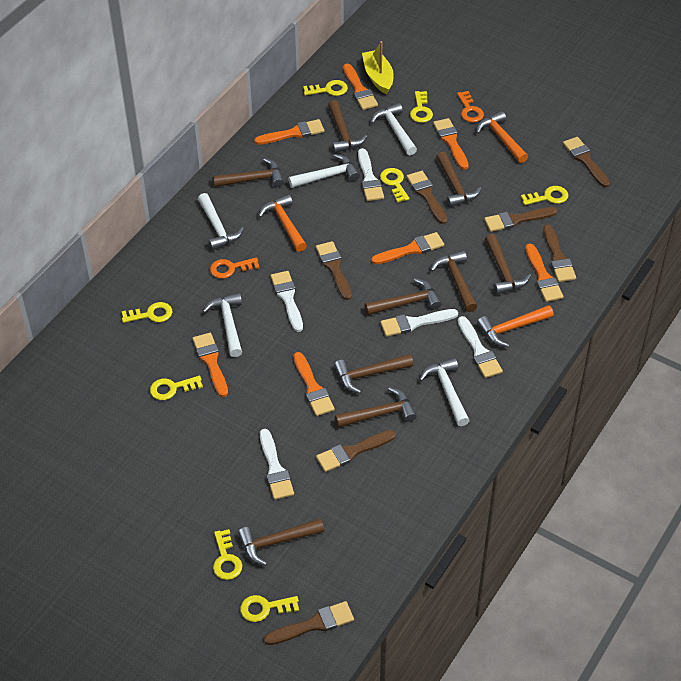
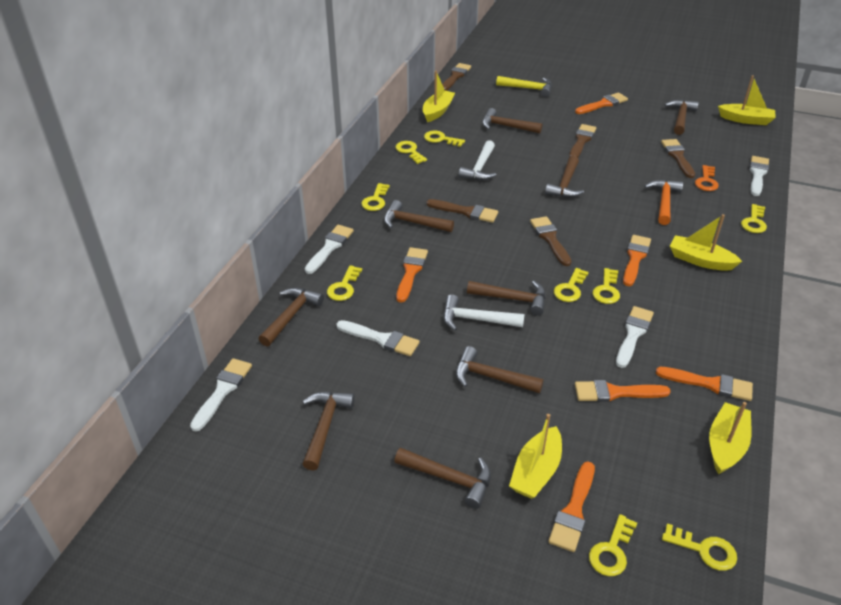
brown brush: [264,601,354,645] [316,241,352,300] [316,430,396,472] [407,171,448,224] [484,207,557,232] [543,224,576,282] [563,137,610,187] = 7 -> [427,199,498,223] [442,63,471,91] [530,216,572,266] [569,124,596,158] [661,139,695,178] = 5
orange brush: [193,333,228,397] [254,119,324,145] [293,352,335,416] [343,64,378,110] [371,232,444,264] [433,118,469,170] [525,244,564,302] = 7 -> [396,247,428,302] [548,461,595,552] [575,92,628,114] [575,380,671,402] [623,235,651,286] [656,367,753,401] = 6
orange hammer: [258,194,307,252] [476,111,528,163] [477,305,554,347] = 3 -> [644,180,683,225] = 1
orange key: [210,257,260,279] [457,91,484,123] = 2 -> [695,165,719,191] = 1
white hammer: [198,193,244,251] [202,293,242,357] [288,154,360,188] [371,103,417,155] [419,358,470,426] = 5 -> [443,294,525,331] [459,140,496,180] = 2
yellow boat: [362,41,394,95] = 1 -> [423,71,455,122] [509,414,562,499] [670,214,742,271] [709,402,751,474] [718,75,776,125] = 5
yellow hammer: none = 0 -> [496,76,552,97] = 1
yellow key: [122,302,172,323] [150,376,203,400] [213,529,242,580] [240,595,299,622] [303,80,348,96] [380,168,409,202] [410,91,433,123] [521,186,568,205] = 8 -> [327,265,362,301] [361,183,390,211] [395,141,427,164] [424,130,465,147] [554,268,589,302] [589,514,637,576] [593,268,620,304] [662,524,737,571] [741,204,767,233] = 9

